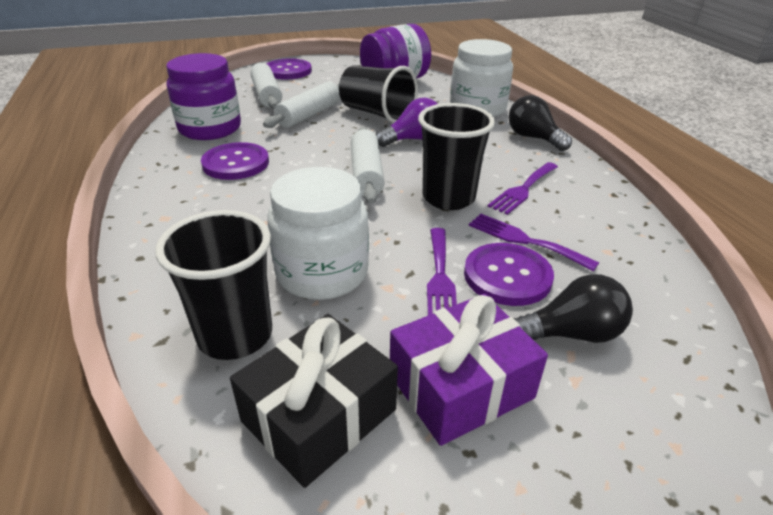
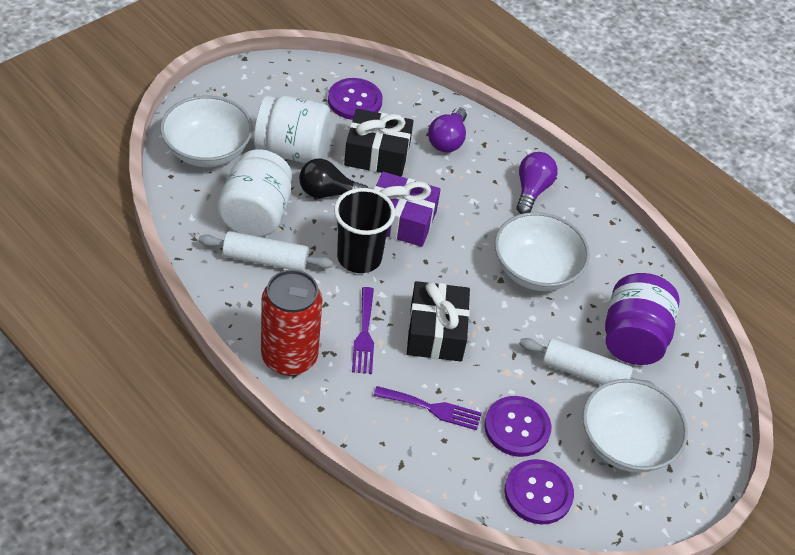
black cup: [155,210,272,360] [339,65,418,123] [418,103,495,210] = 3 -> [334,188,395,273] = 1
black gift: [230,314,398,488] = 1 -> [344,109,413,177] [407,281,470,361] = 2
black light bulb: [508,95,572,151] [514,274,633,343] = 2 -> [299,159,368,198] = 1
purple fork: [427,228,457,316] [469,214,599,271] [487,162,558,215] = 3 -> [352,287,374,374] [374,386,482,430] = 2
purple jar: [166,53,241,140] [360,24,431,79] = 2 -> [605,273,680,365] = 1
purple light bulb: [376,98,438,147] = 1 -> [428,107,467,152] [516,152,557,214] = 2
red can: none = 0 -> [261,270,322,376] = 1
white bowl: none = 0 -> [160,96,253,167] [495,212,590,291] [583,379,688,473] = 3
white rolling pin: [250,63,282,109] [263,82,340,128] [351,127,385,204] = 3 -> [199,231,333,272] [519,338,655,386] = 2

